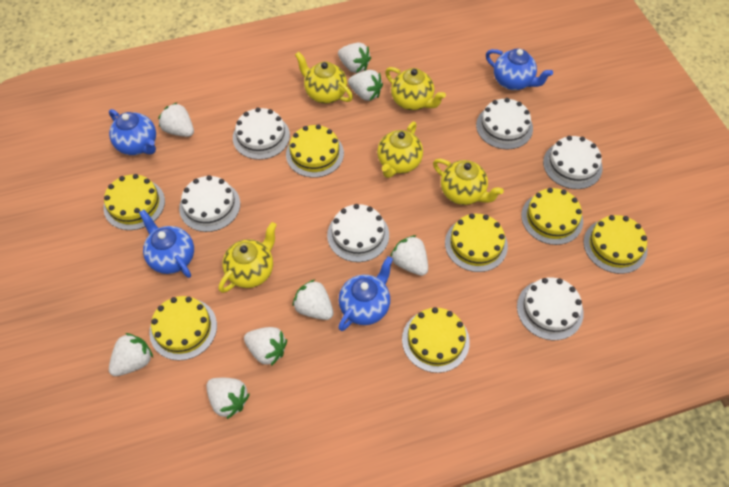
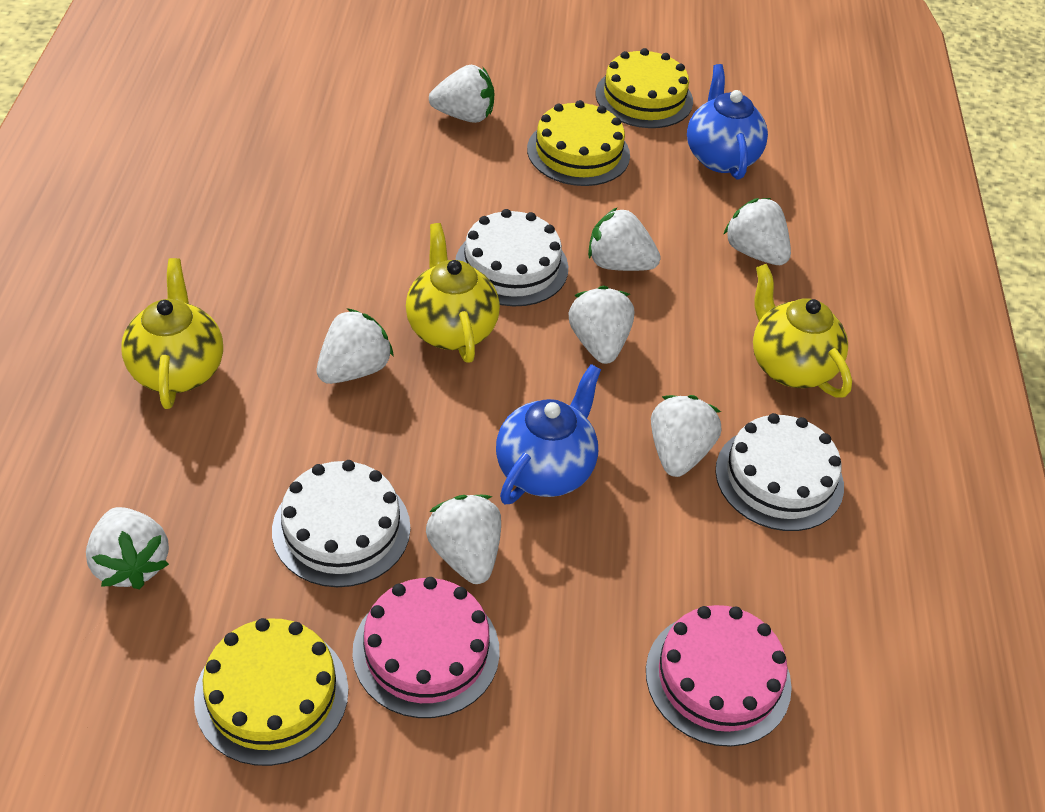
blue teapot: [109,109,156,155] [139,210,194,278] [338,256,393,331] [486,48,553,90] = 4 -> [496,364,601,504] [687,64,768,179] = 2
pink cake: none = 0 -> [352,577,500,718] [646,605,792,747] = 2
white cake: [179,175,240,232] [233,108,290,160] [327,204,389,262] [476,98,533,149] [517,277,584,340] [543,136,603,189] = 6 -> [272,460,410,587] [456,209,568,306] [715,413,844,531] = 3
yellow cake: [103,174,165,230] [149,296,217,360] [286,124,344,178] [402,307,470,373] [445,214,508,272] [521,188,583,245] [584,215,647,274] = 7 -> [194,618,348,766] [527,100,630,186] [596,48,693,128] = 3
yellow teapot: [219,222,277,293] [295,52,353,104] [377,122,423,178] [385,67,446,110] [433,159,504,205] = 5 -> [121,258,223,409] [406,223,500,363] [753,264,852,398] = 3

